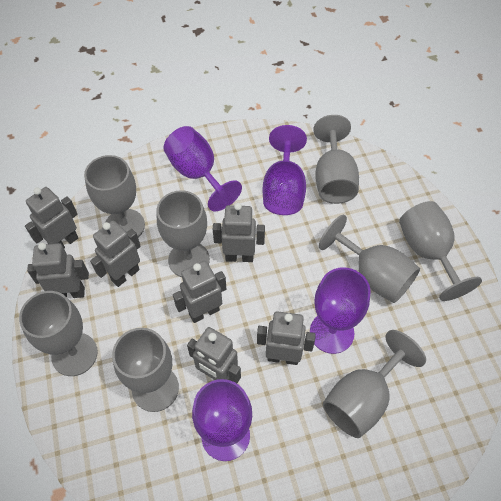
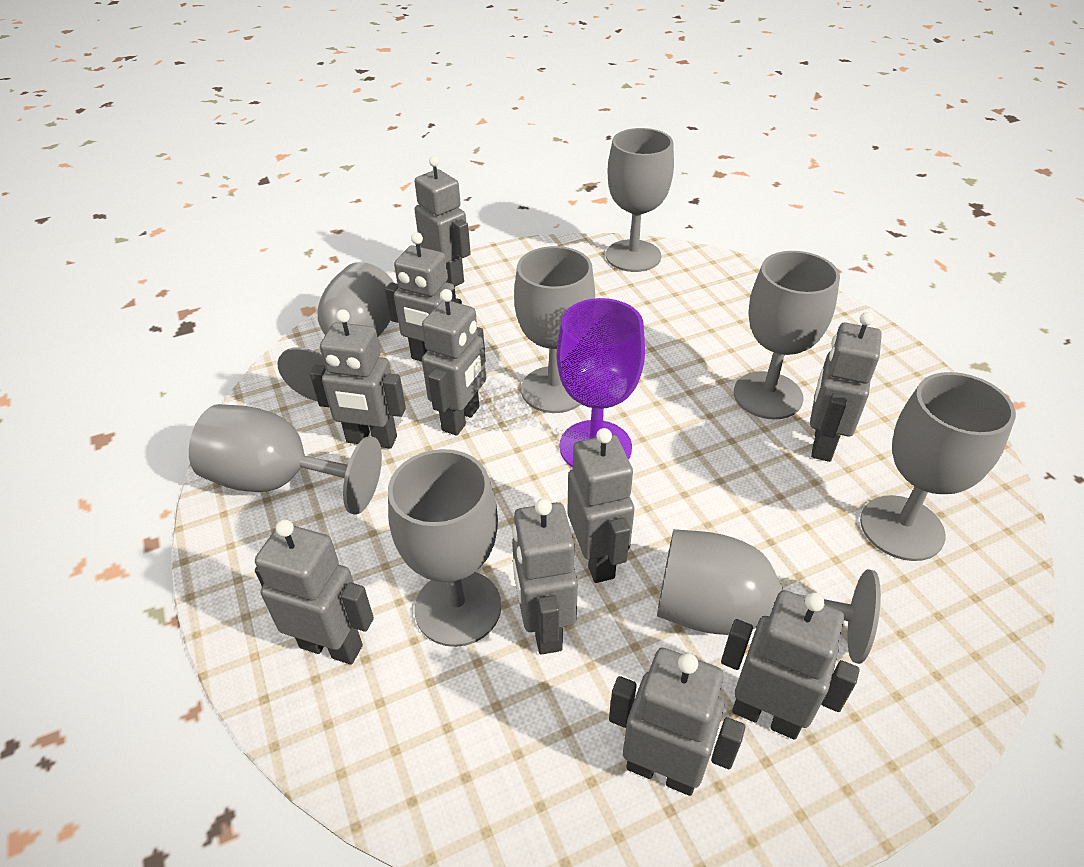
grey robot: [25,187,78,249] [27,243,89,298] [90,221,141,287] [173,261,226,323] [187,327,241,383] [213,203,265,262] [257,311,316,365] = 7 -> [255,520,374,665] [310,309,406,449] [385,232,462,362] [414,156,471,287] [422,289,486,436] [512,498,578,655] [567,428,634,583] [609,648,746,796] [721,590,860,740] [810,312,882,462] = 10
purple goblet: [163,126,242,211] [192,379,252,461] [262,125,307,215] [310,267,371,354] = 4 -> [557,298,645,468] = 1

